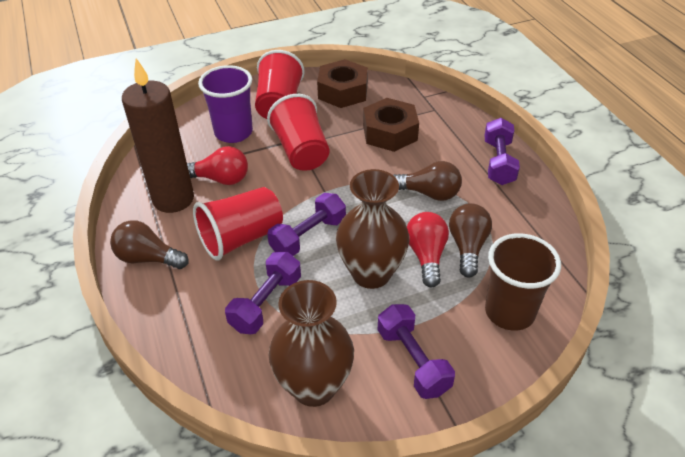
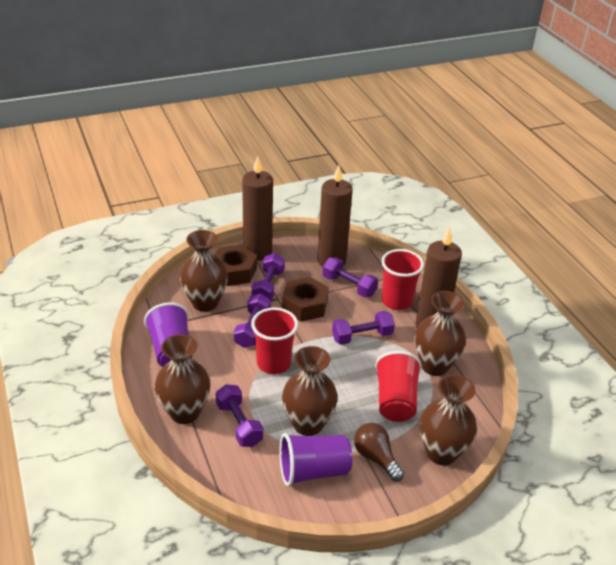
brown candle: [122,58,194,213] = 1 -> [242,156,273,261] [317,165,353,267] [415,227,462,328] = 3
brown cup: [485,233,561,331] = 1 -> none = 0
brown light bulb: [110,220,189,269] [393,161,462,201] [449,203,492,277] = 3 -> [354,423,404,481] = 1
brown vase: [268,280,354,407] [336,169,410,289] = 2 -> [154,334,211,424] [180,230,228,312] [282,346,338,436] [415,291,466,376] [419,374,477,465] = 5
purple cup: [198,65,253,143] = 1 -> [144,302,192,367] [279,433,352,486] = 2
purple dumbbell: [225,252,301,334] [267,193,346,256] [378,304,455,399] [484,118,520,185] = 4 -> [216,384,263,447] [234,294,271,348] [251,253,285,300] [322,257,378,297] [332,311,395,345] = 5
red light bulb: [187,146,248,185] [407,212,449,287] = 2 -> none = 0

